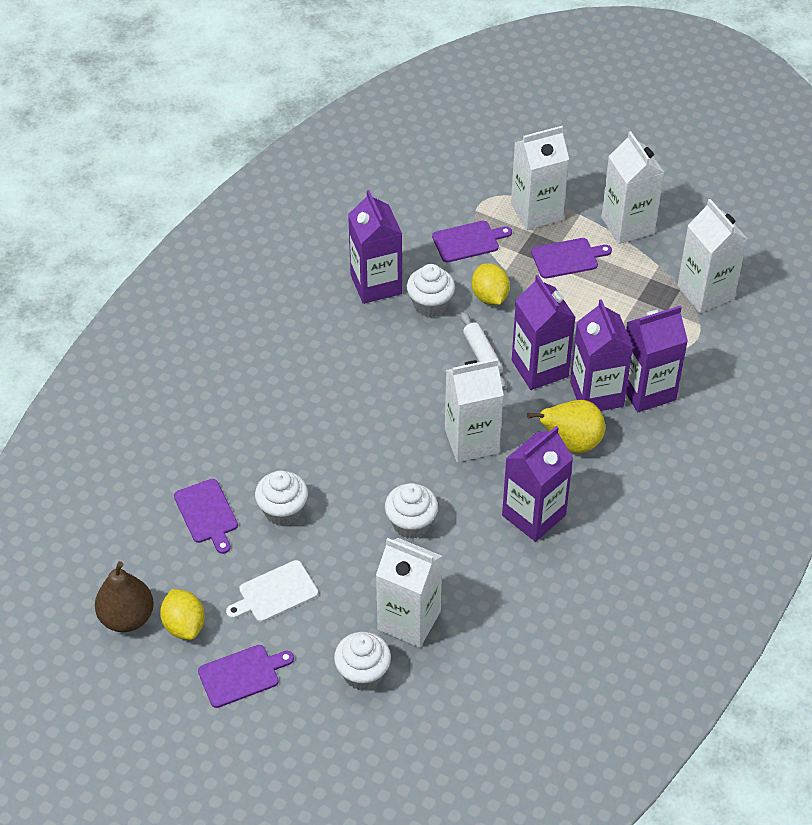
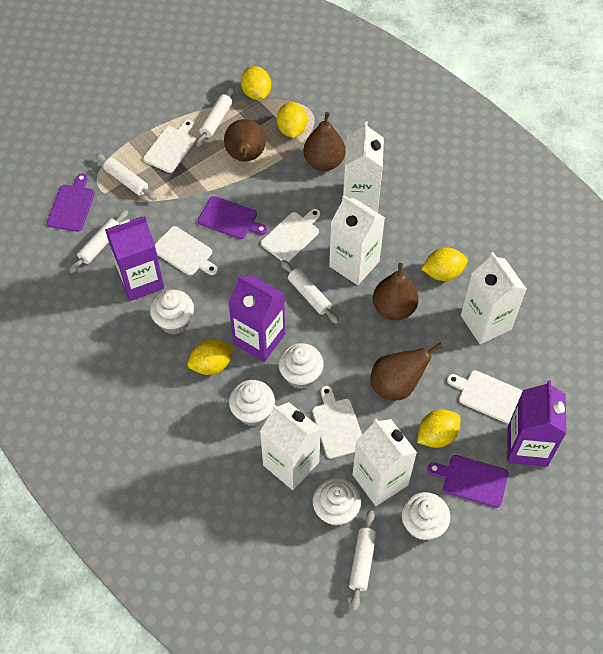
brown pear: [95,561,154,632] = 1 -> [224,119,266,161] [303,112,345,171] [370,343,443,400] [373,263,419,320] = 4
purple carton: [348,190,402,304] [502,426,573,542] [512,275,576,390] [570,299,633,411] [626,306,688,412] = 5 -> [105,216,164,301] [228,275,285,362] [507,380,567,467] = 3
purple cutting board: [174,479,238,554] [198,645,294,708] [432,221,512,262] [531,238,612,278] = 4 -> [47,173,95,232] [198,196,267,239] [428,455,508,508] = 3
white cupcake: [255,470,308,526] [334,632,391,691] [385,483,438,539] [407,264,455,317] = 4 -> [150,290,194,335] [229,380,275,426] [278,343,324,389] [313,478,361,526] [401,492,450,541] = 5
white cutting board: [226,560,318,622] = 1 -> [143,120,196,173] [155,226,218,275] [261,209,321,262] [312,386,362,459] [447,370,523,424] = 5
white rolling pin: [461,312,506,389] = 1 -> [69,210,128,273] [95,153,157,201] [196,86,235,147] [281,260,339,324] [349,510,377,611] = 5
yellow lemon: [160,589,205,640] [472,263,510,305] = 2 -> [187,339,235,375] [241,66,271,100] [277,102,307,138] [417,410,460,448] [421,248,468,281] = 5
yellow pear: [527,400,605,453] = 1 -> none = 0

